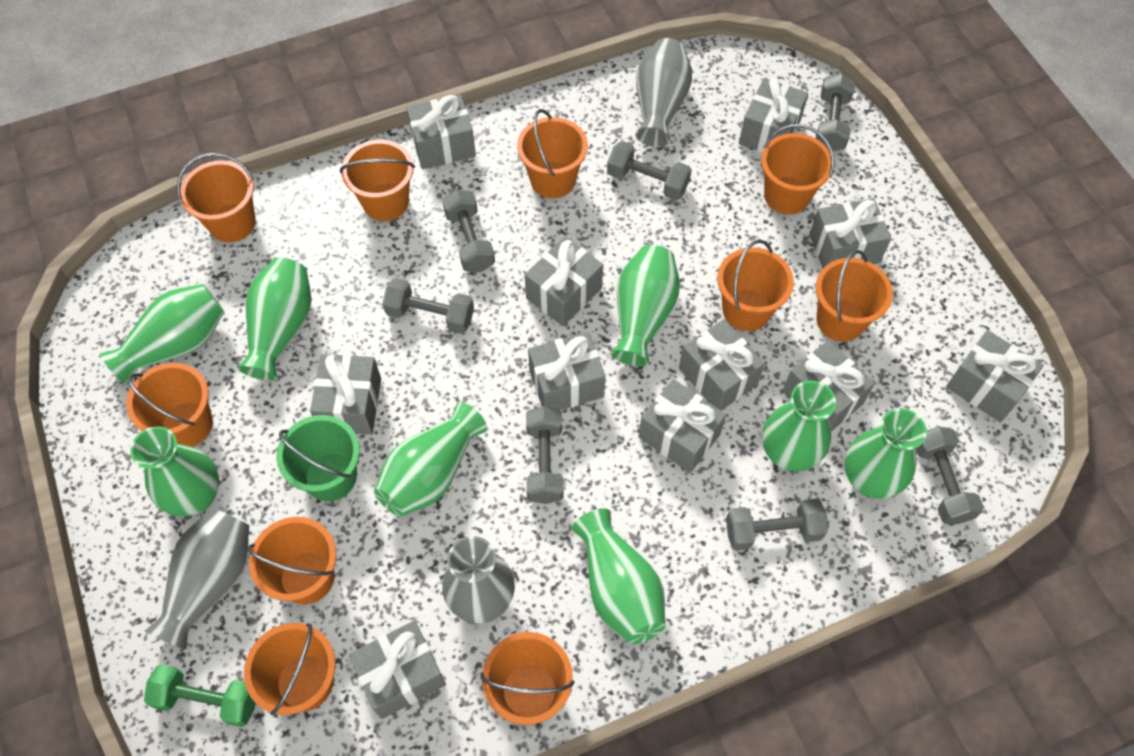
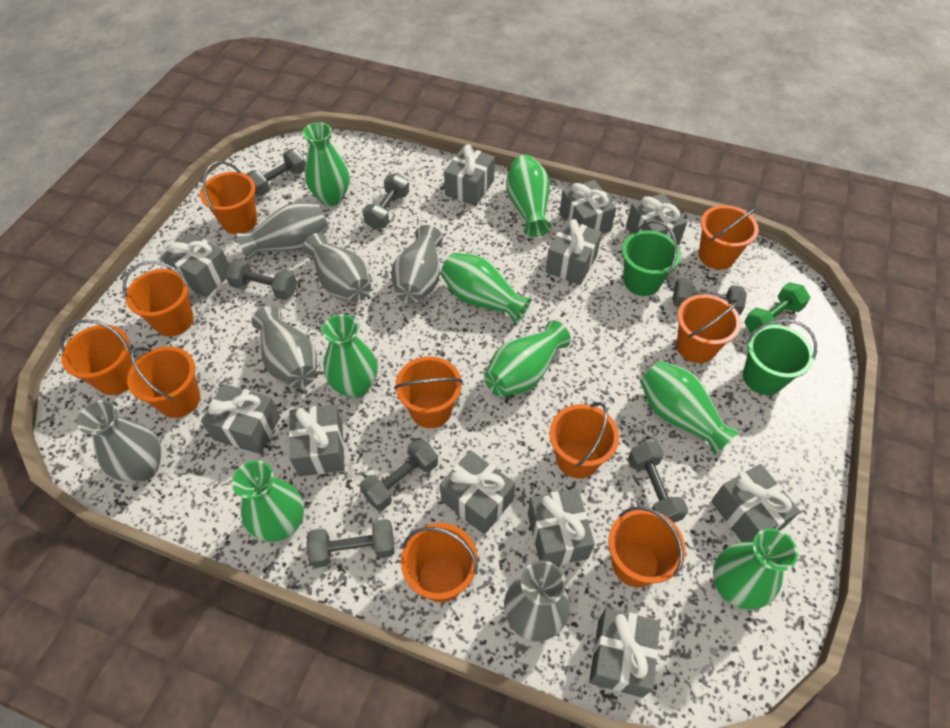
green bucket: [276,415,360,501] = 1 -> [622,221,681,296] [743,319,817,395] = 2
grey vase: [145,509,249,650] [443,536,515,624] [635,38,692,147] = 3 -> [77,400,161,482] [237,202,329,260] [251,306,317,388] [302,233,371,302] [391,225,443,304] [504,561,569,641] = 6

